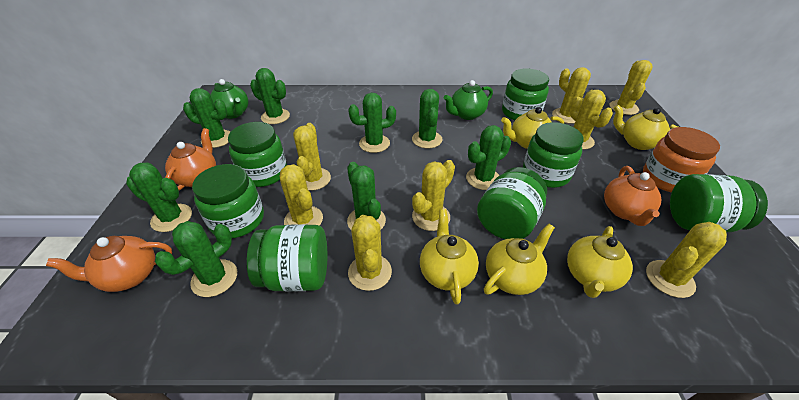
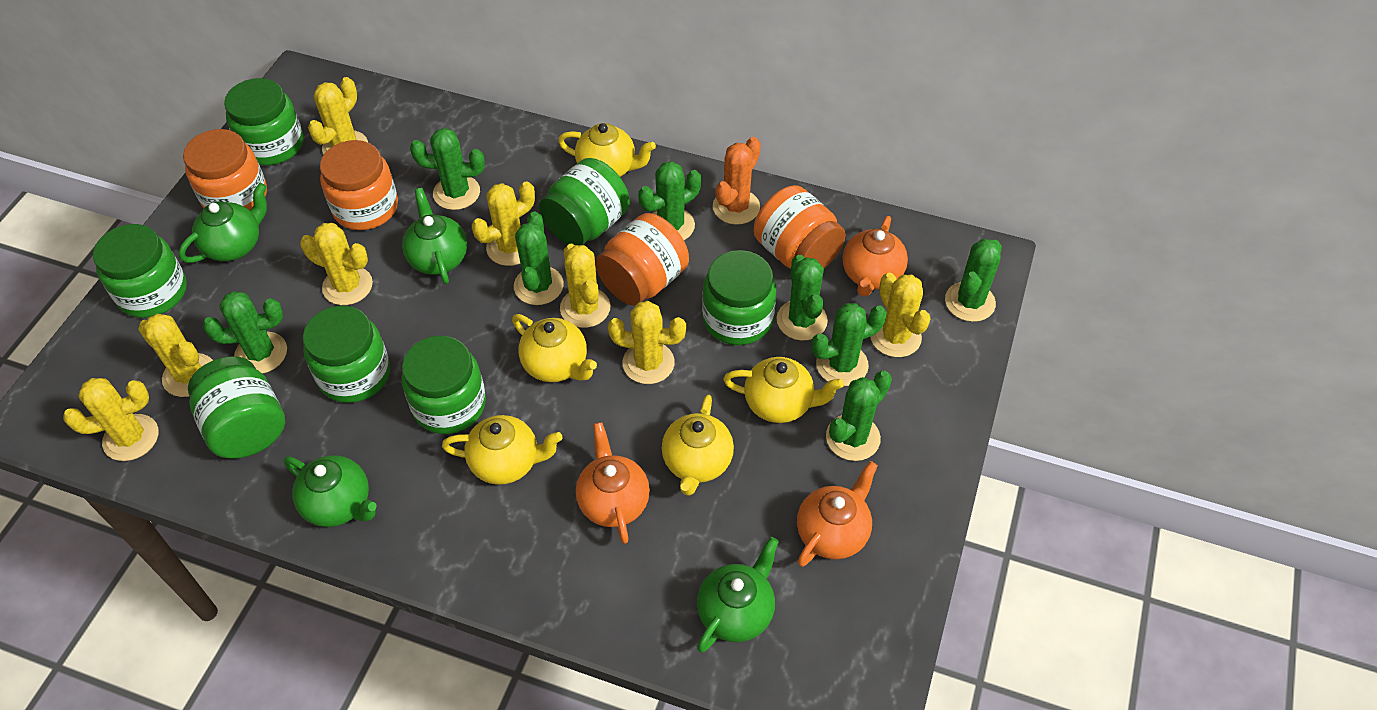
green teapot: [210,79,248,119] [444,80,493,120] = 2 -> [179,183,267,263] [283,455,377,527] [402,188,467,284] [697,537,779,653] = 4
orange cactus: none = 0 -> [713,137,761,225] = 1
orange jar: [643,127,720,193] = 1 -> [183,129,267,210] [320,140,398,230] [595,213,689,306] [753,185,846,269] = 4

